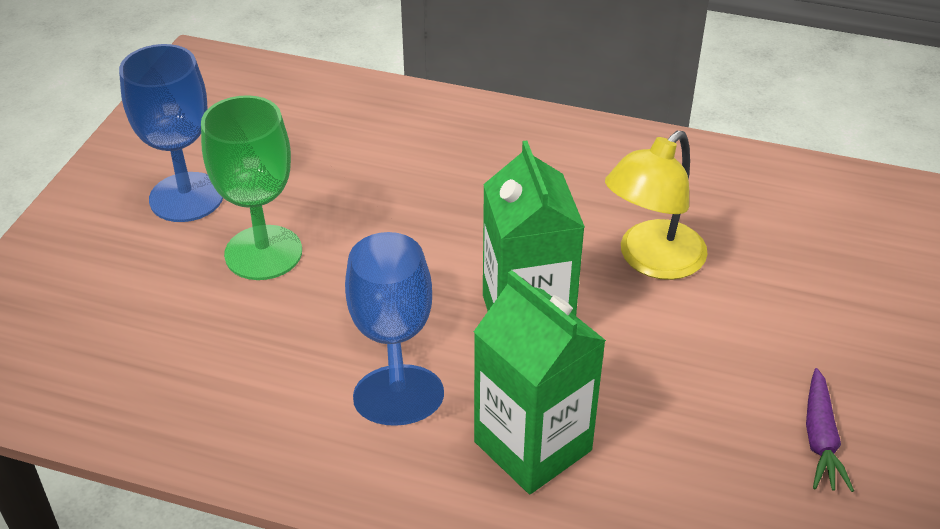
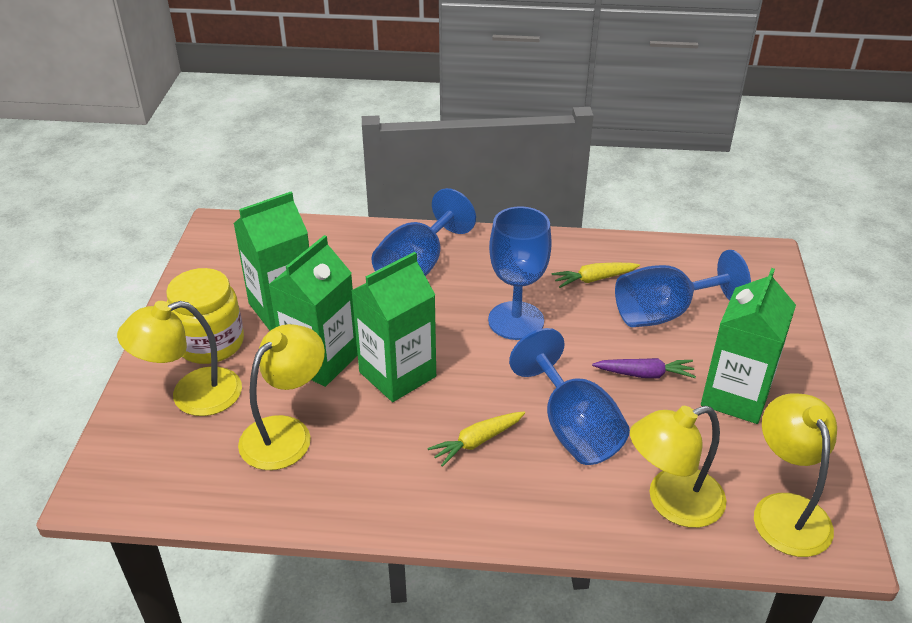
blue goblet: [119,44,223,222] [345,232,444,426] = 2 -> [372,188,476,276] [488,206,552,340] [509,328,630,465] [615,250,751,327] = 4
green carton: [474,270,606,494] [483,140,585,316] = 2 -> [233,192,309,331] [268,235,358,387] [351,252,436,402] [701,268,796,424] = 4
green goblet: [201,95,302,280] = 1 -> none = 0
yellow carrot: none = 0 -> [427,412,525,467] [552,263,640,288] = 2
yellow jar: none = 0 -> [166,268,244,364] = 1
yellow lamp: [605,131,708,280] = 1 -> [117,301,242,416] [238,324,325,470] [630,406,727,528] [754,393,837,557] = 4

